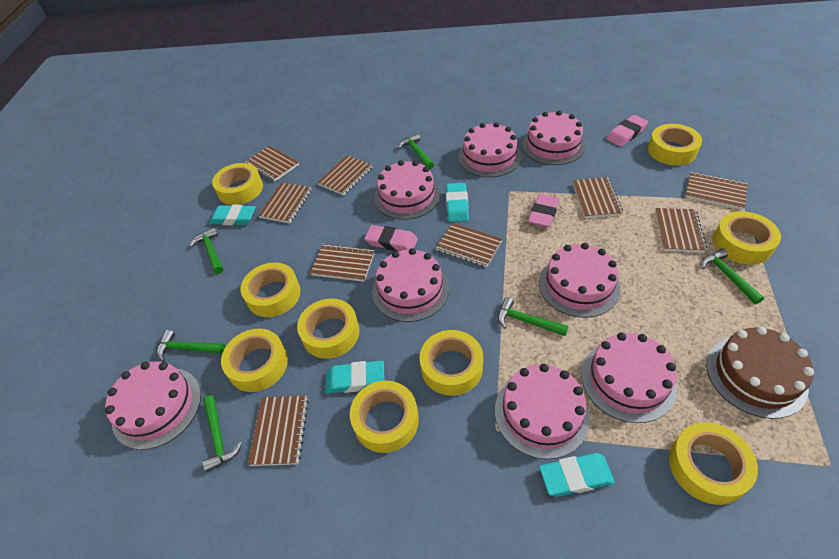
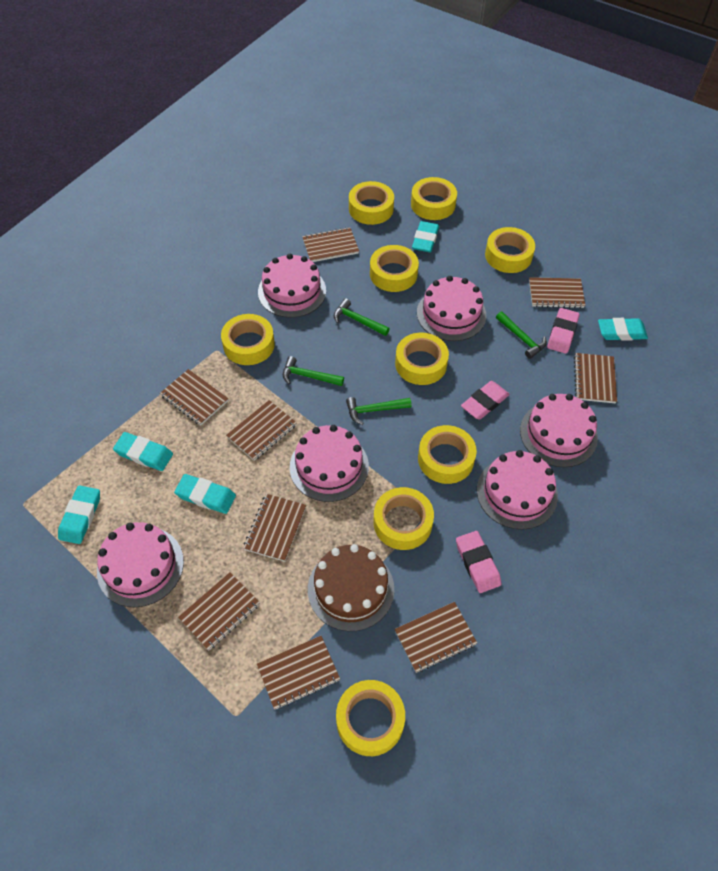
green hammer: [157,330,226,362] [190,228,223,274] [203,395,242,472] [398,133,434,170] [498,297,568,336] [701,248,764,304] = 6 -> [283,356,344,386] [334,298,390,336] [346,397,412,425] [496,312,547,359] = 4
pink cake: [105,361,201,450] [372,248,449,322] [374,160,440,220] [458,122,521,178] [495,364,590,459] [522,111,586,165] [539,243,621,318] [581,333,677,423] = 8 -> [97,522,184,607] [258,254,326,318] [290,425,369,502] [417,276,486,341] [477,450,558,530] [520,394,598,467] = 6
turquoise eraser: [209,205,256,225] [325,361,385,394] [446,183,469,222] [539,453,615,497] = 4 -> [58,485,100,544] [113,432,173,471] [174,474,236,514] [412,221,439,252] [598,318,648,341] = 5

